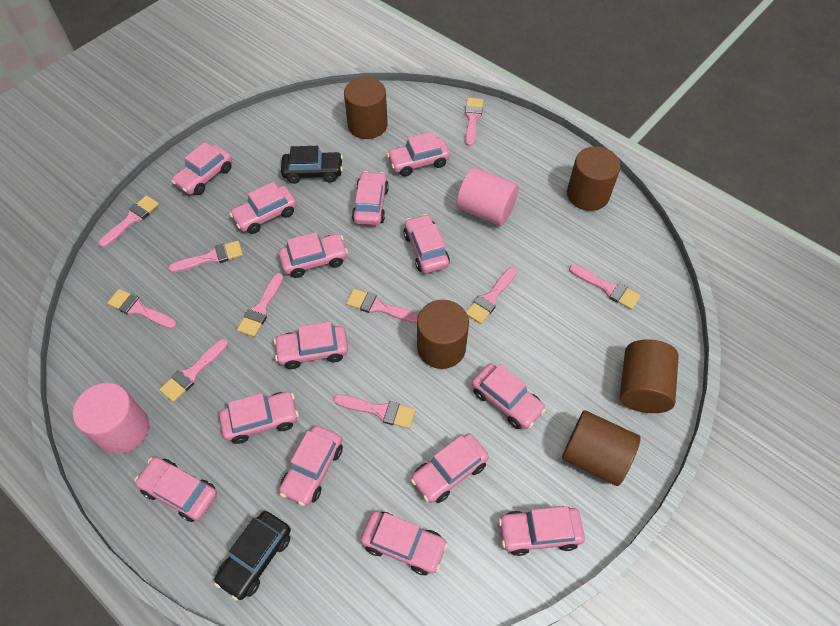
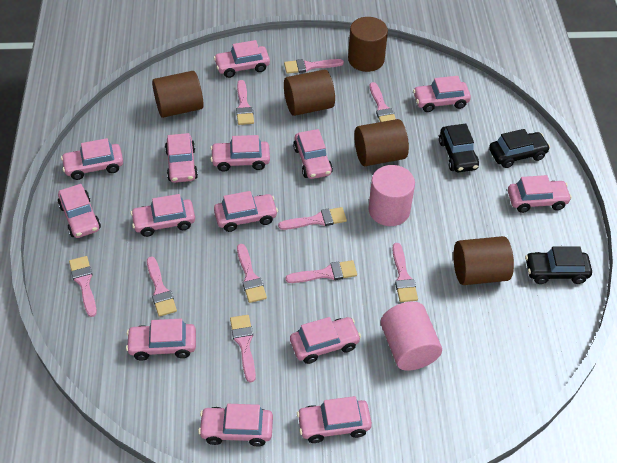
black car: [214,511,291,601] [281,146,343,184] = 2 -> [439,124,479,172] [489,129,550,168] [525,246,592,284] = 3

